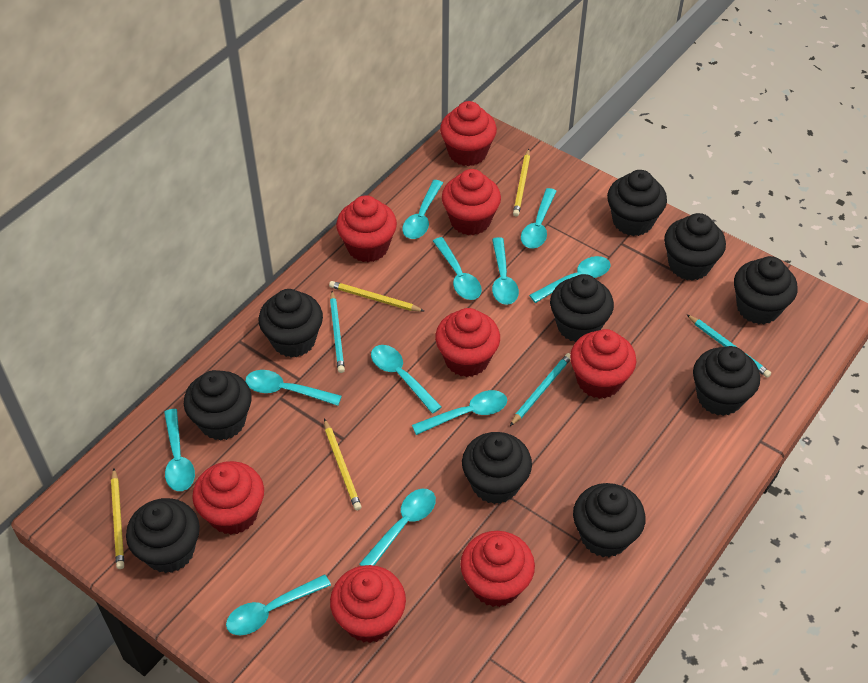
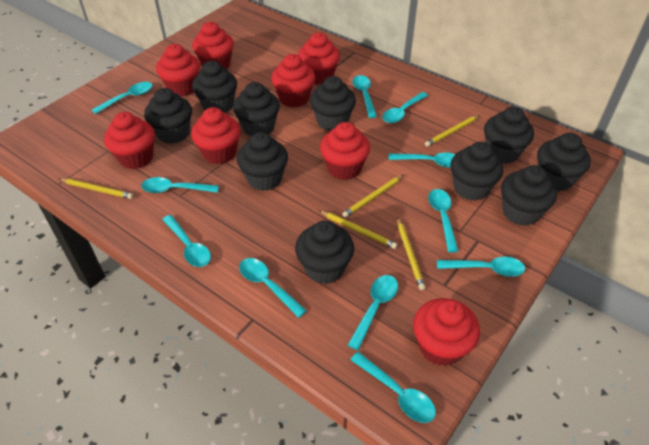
turquoise pencil: [330,291,345,373] [510,353,570,426] [686,314,771,378] = 3 -> none = 0
yellow pencil: [111,468,124,569] [324,419,362,510] [329,281,424,312] [513,149,530,217] = 4 -> [59,178,133,199] [319,211,397,249] [342,175,404,217] [397,217,425,290] [425,115,480,147] = 5

